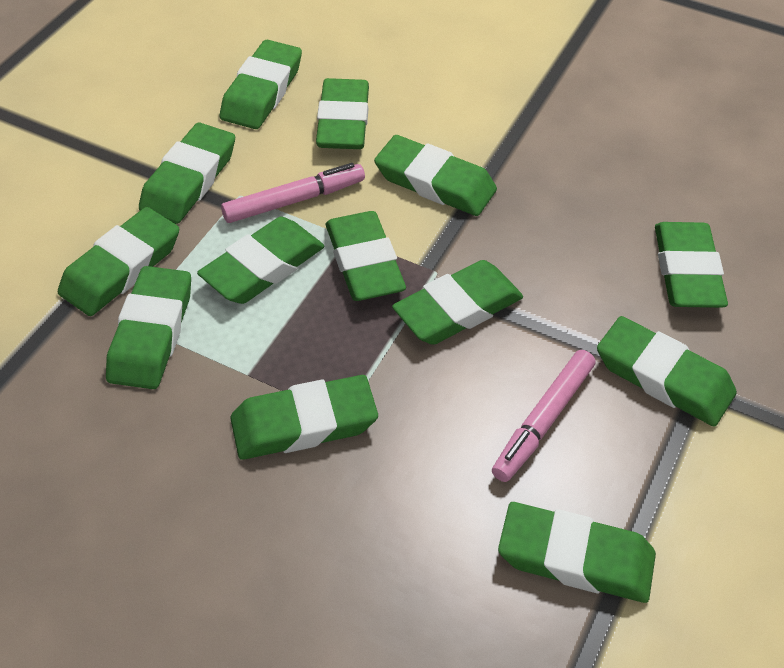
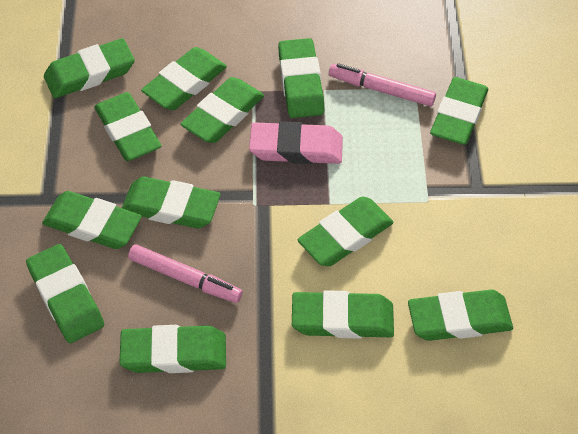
pink eraser: none = 0 -> [249,121,343,164] = 1

